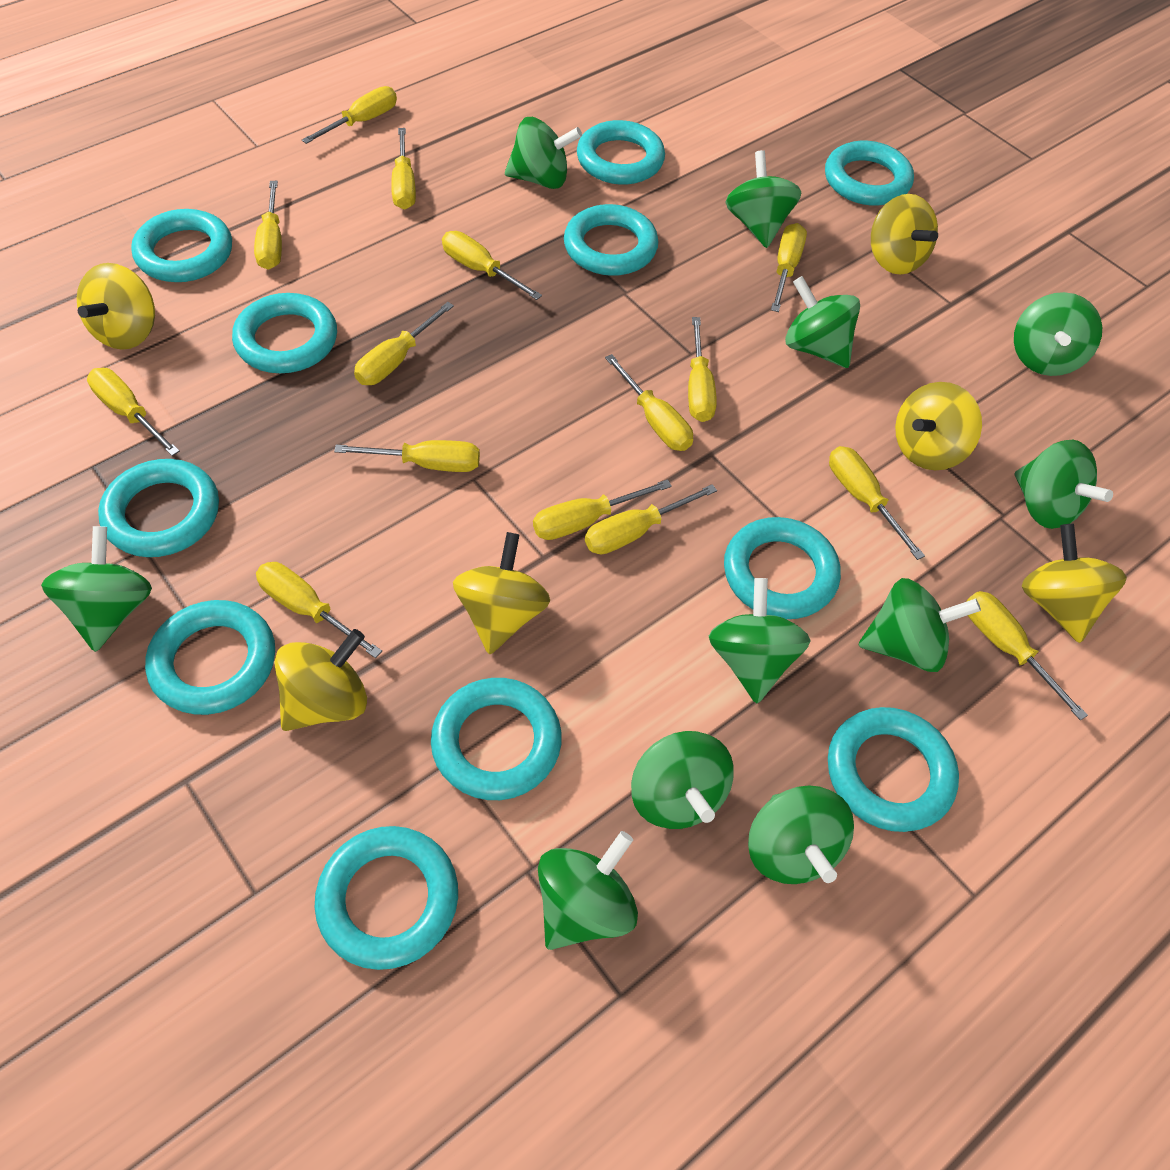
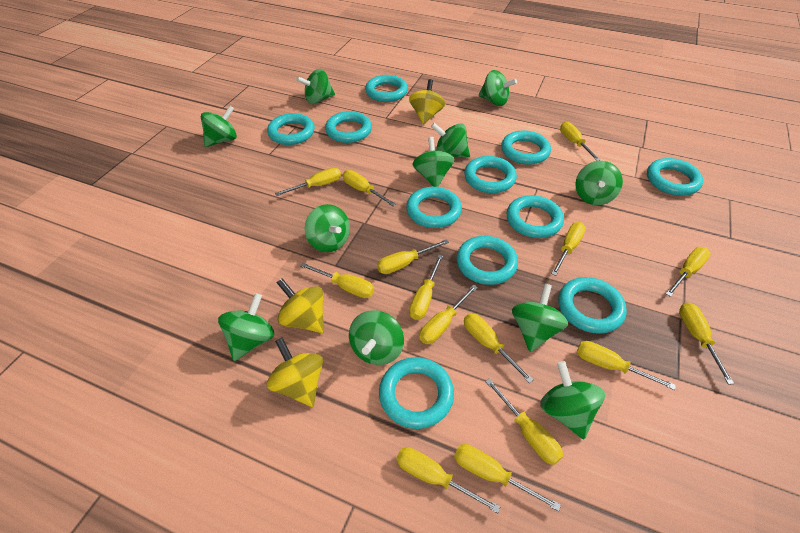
yellow spinning top: [77,263,155,350] [274,629,367,731] [453,532,550,654] [871,194,938,275] [895,382,982,470] [1022,524,1127,643] = 6 -> [267,338,323,407] [276,278,324,333] [409,79,445,125] = 3

